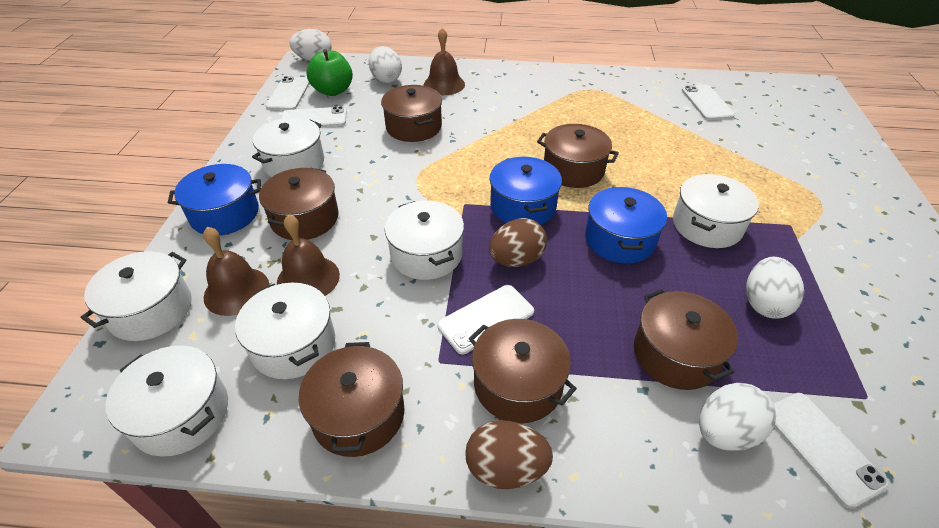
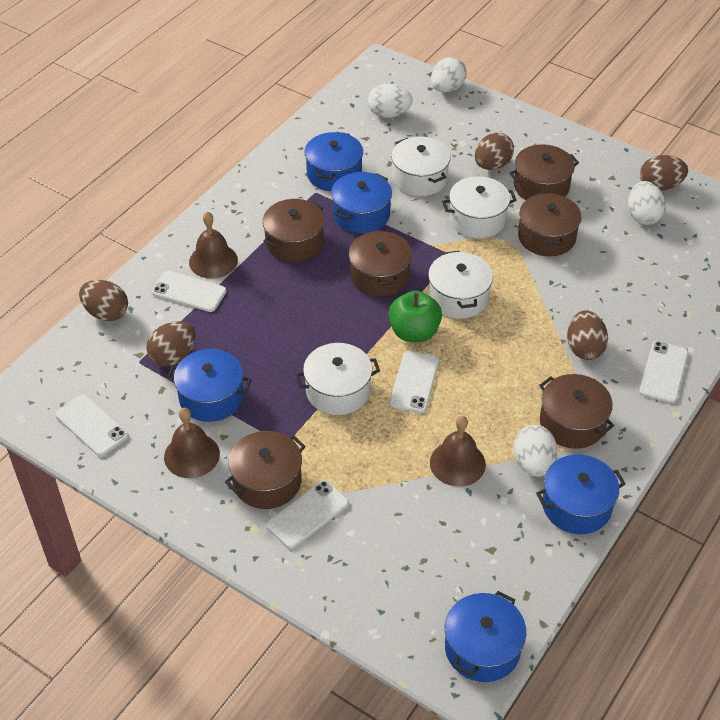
blue pot: [168,164,261,235] [490,157,562,225] [585,187,667,264] = 3 -> [167,349,252,422] [305,132,363,191] [331,172,392,234] [445,591,526,682] [536,455,625,534] = 5
brown egg: [466,420,553,489] [489,218,547,267] = 2 -> [79,280,128,321] [146,321,196,367] [475,133,514,170] [567,310,608,360] [640,155,688,191] = 5
white pot: [81,251,191,341] [106,345,228,457] [235,283,335,379] [252,117,324,177] [385,201,464,280] [673,174,759,248] = 6 -> [295,343,380,415] [391,137,451,196] [428,251,493,319] [442,176,517,238] = 4

